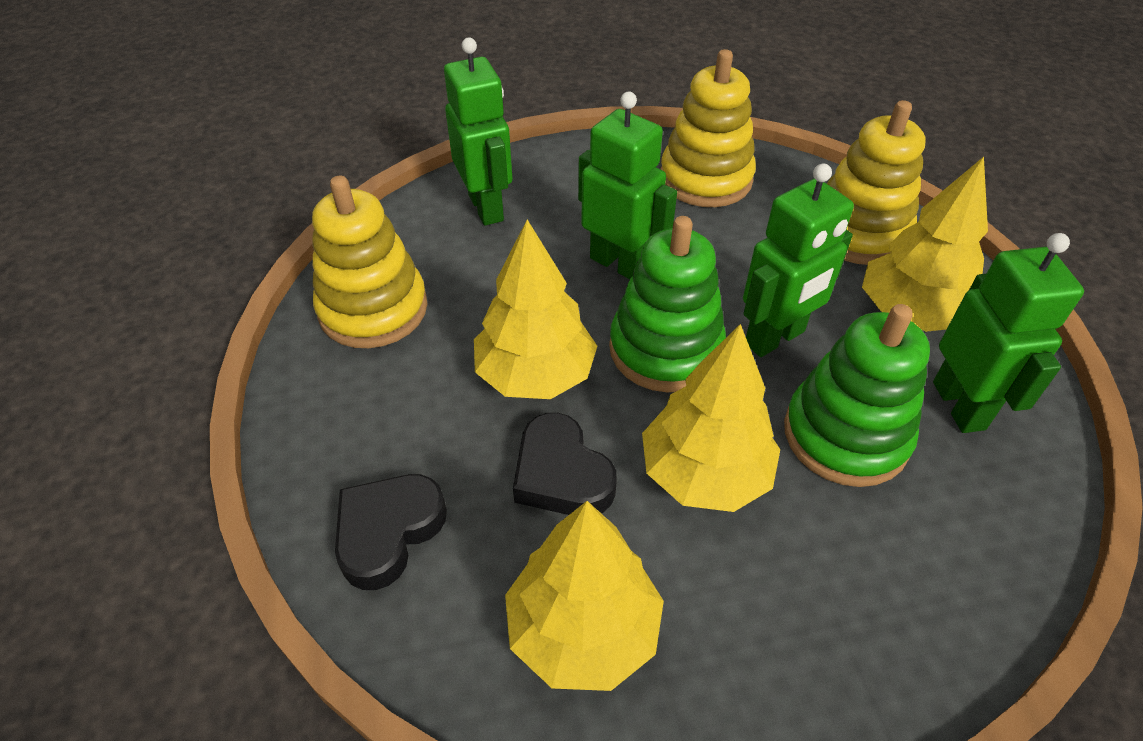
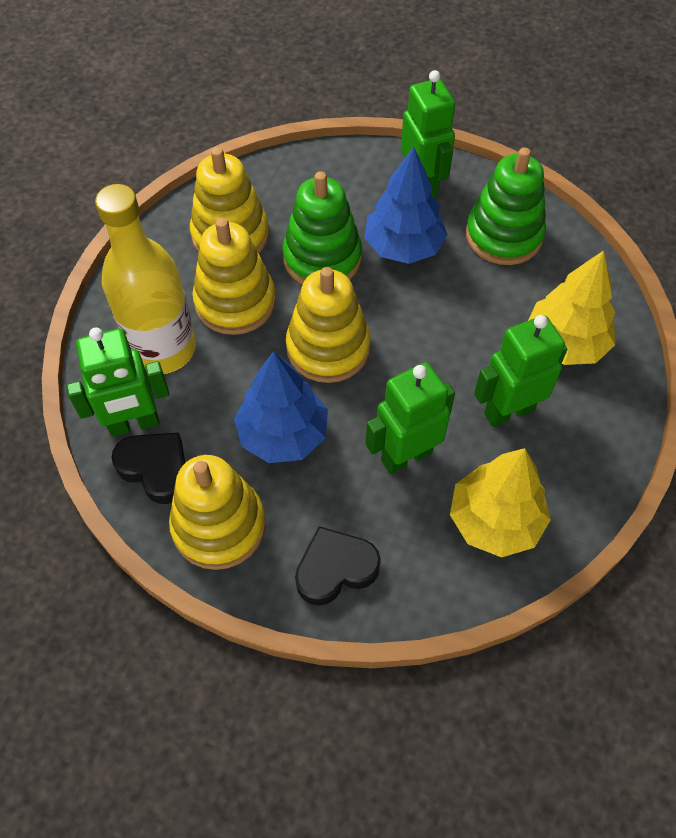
blue tree: none = 0 -> [234,351,328,463] [364,147,448,264] = 2
yellow bottle: none = 0 -> [95,184,196,374] = 1
yellow stacking toy: [312,176,427,348] [661,49,756,207] [827,100,925,265] = 3 -> [169,455,266,570] [190,147,269,253] [192,218,276,335] [286,267,371,383] = 4
yellow tree: [474,220,597,399] [505,501,664,691] [642,324,780,512] [862,157,988,332] = 4 -> [450,448,551,557] [528,250,615,365] = 2

